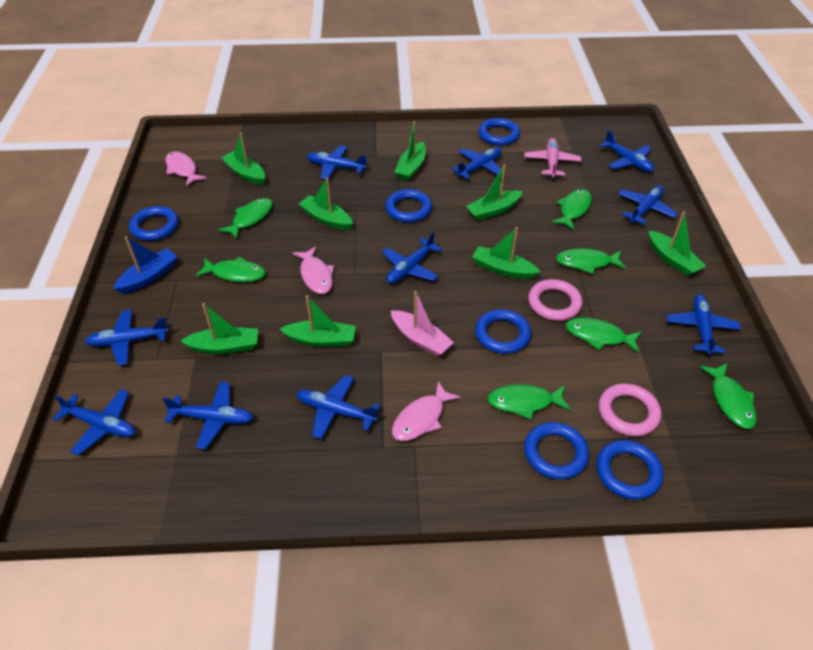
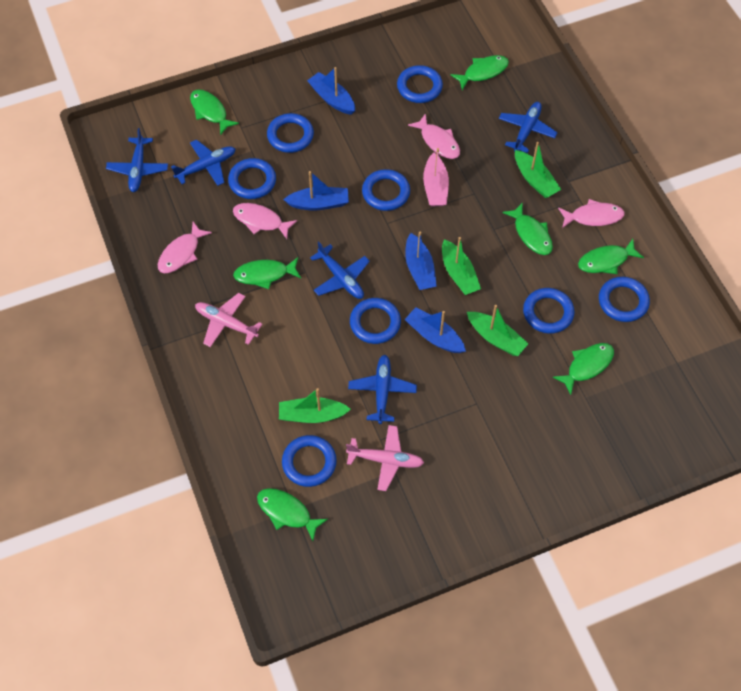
blue boat: [113,236,178,294] = 1 -> [283,171,349,210] [307,67,355,115] [405,232,437,290] [405,307,466,353] = 4
blue plane: [53,389,136,456] [85,309,169,365] [163,382,254,449] [296,375,380,439] [307,145,368,179] [382,231,442,284] [451,147,502,179] [599,130,654,172] [618,186,678,224] [666,294,741,355] = 10 -> [106,128,168,192] [171,140,236,186] [310,241,370,299] [348,355,417,424] [498,102,558,153] = 5
blue ring: [129,206,179,241] [385,189,432,222] [475,309,531,354] [478,118,520,146] [524,422,589,480] [596,440,663,500] = 6 -> [228,158,276,199] [267,113,314,153] [282,435,337,487] [350,298,401,344] [362,169,410,211] [397,65,443,103] [523,288,575,334] [599,277,650,322] = 8
green boat: [180,303,258,354] [221,133,265,185] [280,295,356,347] [298,178,353,230] [394,121,426,180] [466,165,523,221] [472,227,540,279] [649,211,706,276] = 8 -> [279,388,351,423] [442,237,481,295] [467,305,529,356] [515,142,561,198] = 4
pink fish: [165,151,206,186] [293,246,334,294] [392,381,461,441] = 3 -> [158,222,212,273] [233,203,297,239] [408,113,460,159] [558,199,625,228] = 4
pink plane: [524,138,581,177] = 1 -> [195,293,262,347] [346,425,424,491] = 2
pink ring: [528,279,583,321] [599,383,661,436] = 2 -> none = 0

